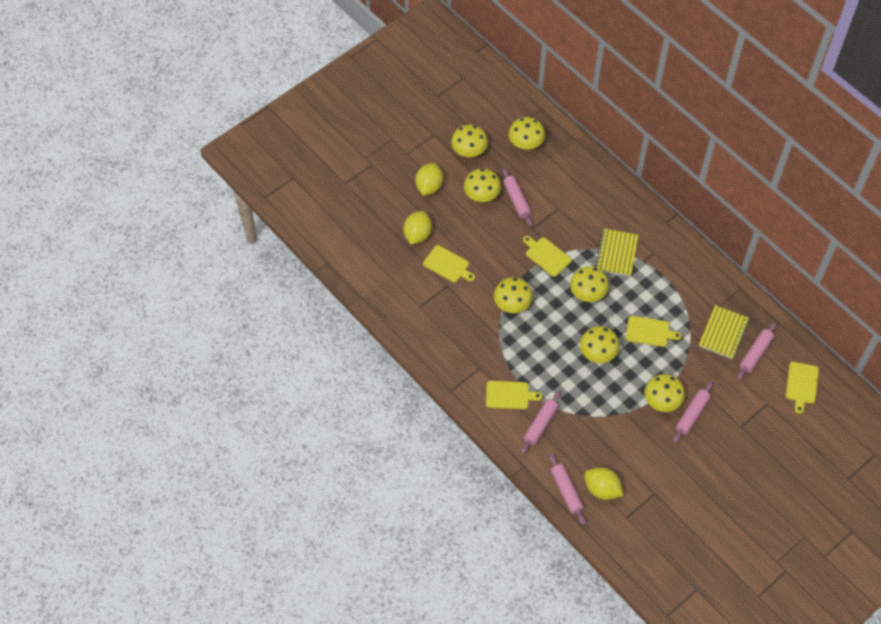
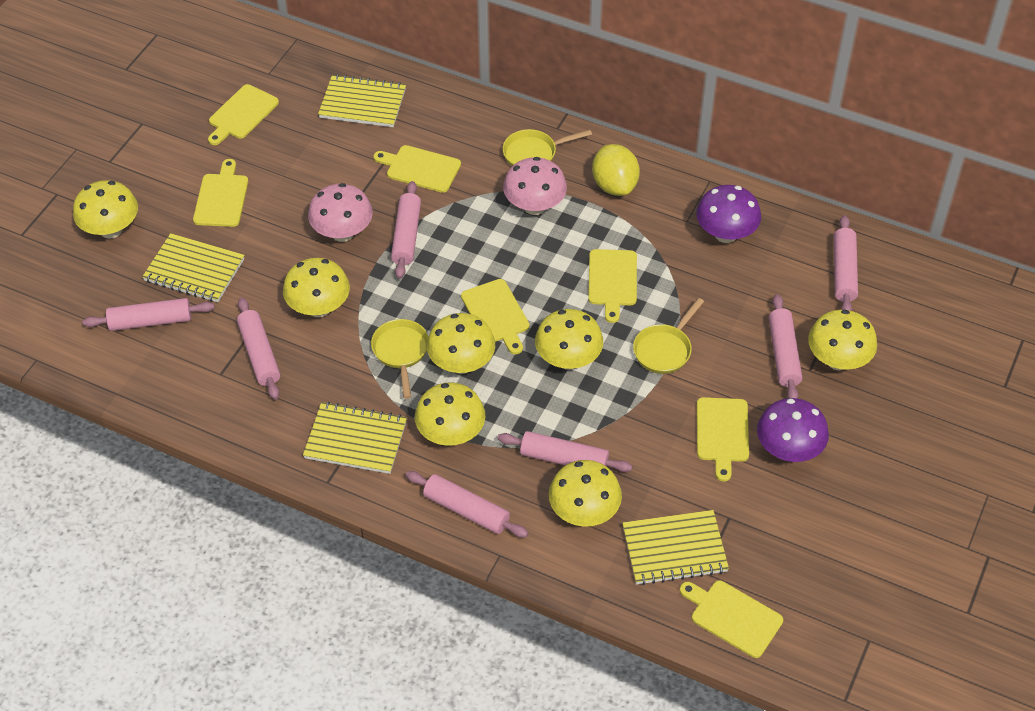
pink mushroom: none = 0 -> [308,183,373,242] [503,157,567,215] = 2
pink rolling pin: [502,168,533,227] [521,391,561,454] [549,454,586,525] [673,381,713,443] [737,322,777,380] = 5 -> [83,298,214,331] [237,298,280,400] [391,181,421,279] [406,471,528,538] [498,431,632,472] [769,294,802,399] [834,215,858,311] = 7
purple mushroom: none = 0 -> [696,185,761,243] [757,398,829,462] = 2
yellow cutting board: [423,245,475,282] [486,381,542,409] [523,236,571,277] [626,316,682,347] [786,362,819,414] = 5 -> [193,159,248,227] [208,84,279,145] [373,145,461,193] [461,279,529,354] [588,249,637,323] [680,580,783,658] [697,397,749,481] = 7
yellow lemon: [403,211,432,245] [415,163,443,196] [584,467,624,500] = 3 -> [592,144,640,196] = 1
yellow notebook: [595,228,639,277] [699,305,750,360] = 2 -> [142,233,245,302] [303,402,407,474] [318,74,406,127] [622,510,729,585] = 4
yellow pan: none = 0 -> [371,319,429,399] [503,129,592,166] [633,298,704,374] = 3

